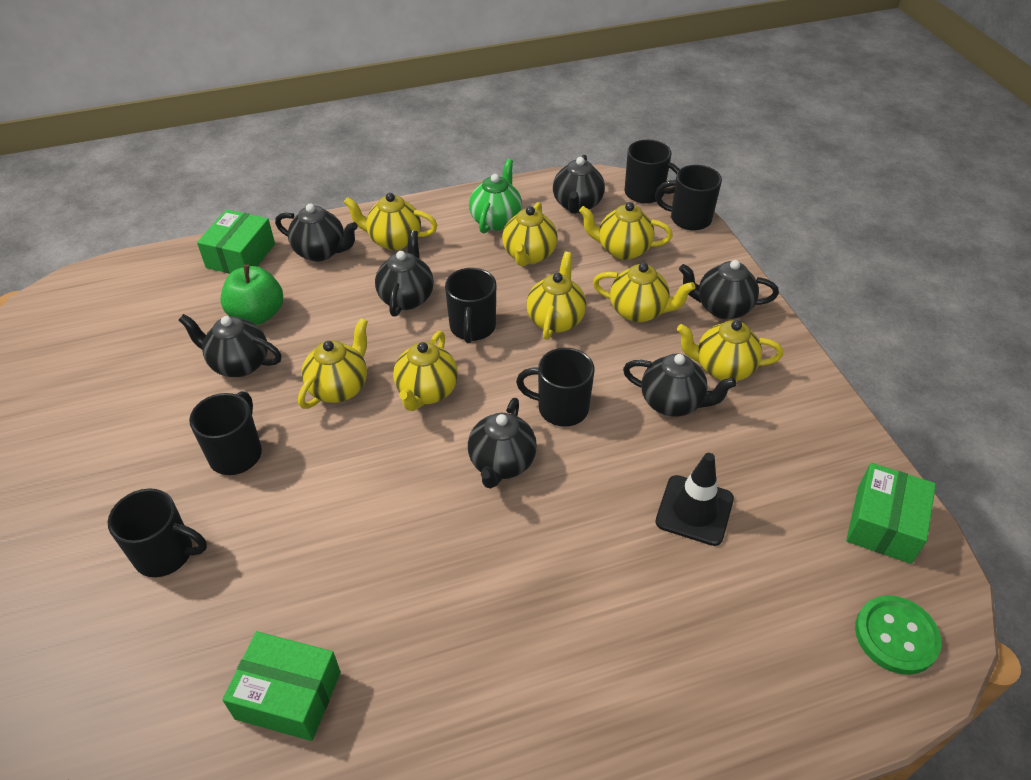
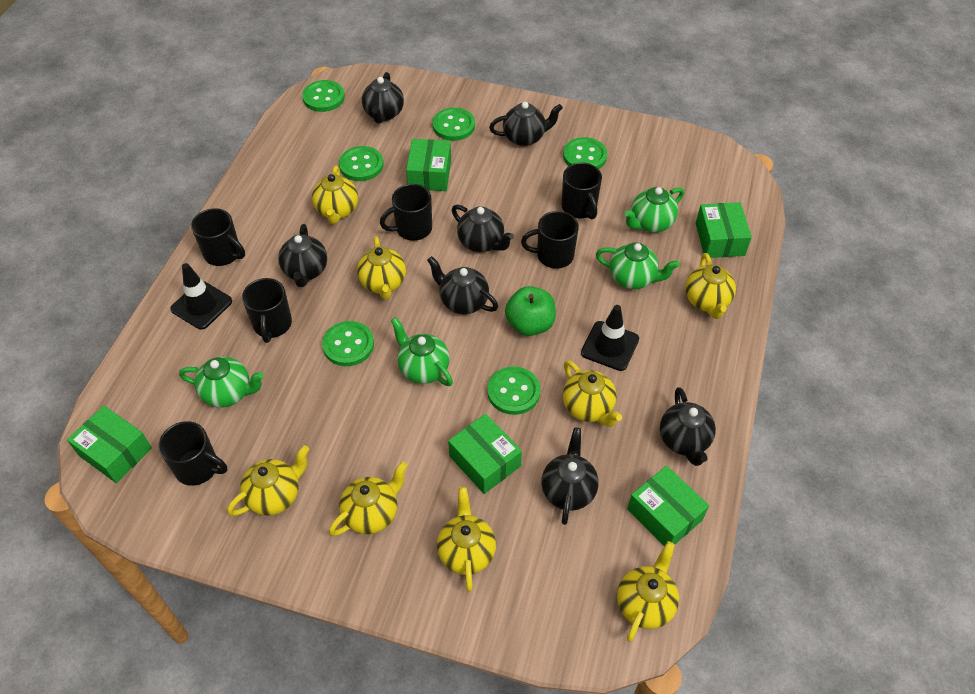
black traffic cone: [655,453,734,546] = 1 -> [170,263,232,330] [581,305,639,371] = 2
green box: [197,209,275,274] [222,631,341,741] [846,463,936,564] = 3 -> [67,406,152,483] [406,139,451,191] [448,414,522,494] [627,466,709,546] [696,202,752,258] = 5
green button: [855,595,941,675] = 1 -> [302,80,345,112] [322,321,374,366] [339,146,384,181] [433,108,475,141] [487,366,540,415] [563,137,607,169] = 6
green teapot: [469,159,522,234] = 1 -> [179,356,264,408] [391,317,453,386] [596,242,680,289] [624,187,684,232] = 4

